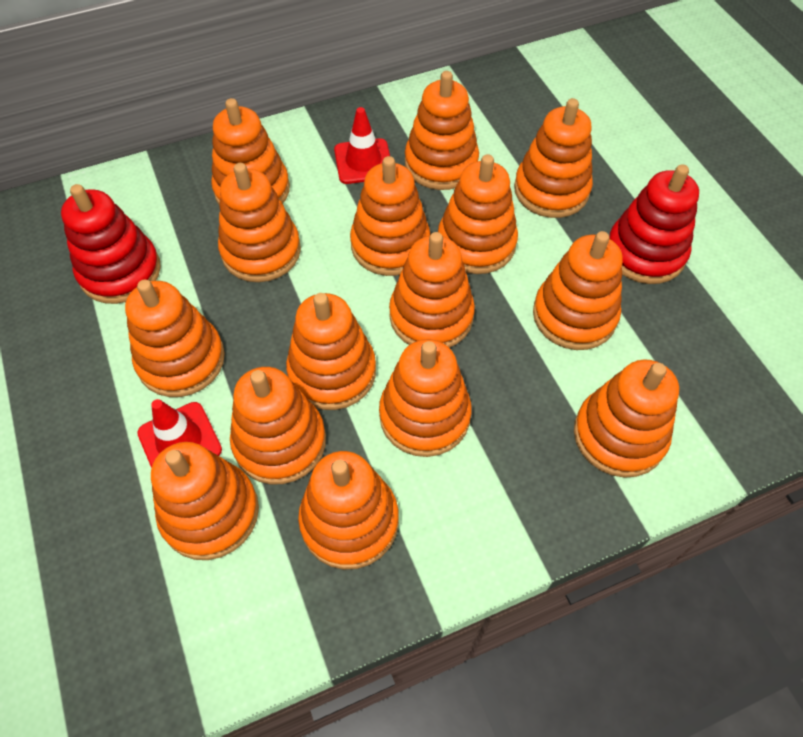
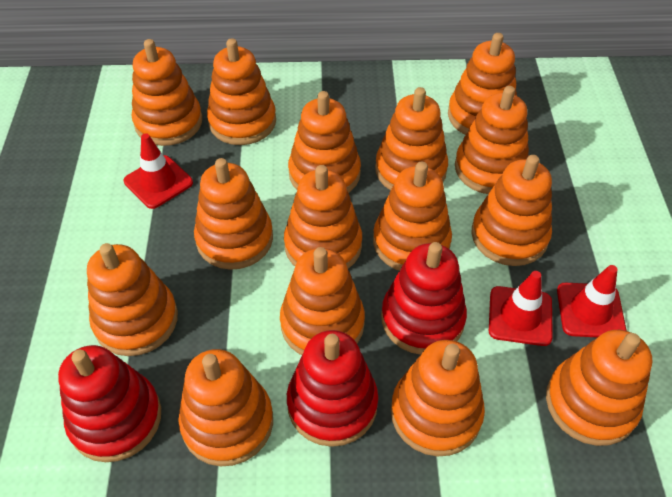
red stacking toy: [61,184,161,304] [609,164,699,284] = 2 -> [58,345,161,462] [287,330,378,447] [381,242,467,355] = 3
red traffic cone: [137,399,222,468] [334,107,390,184] = 2 -> [124,133,193,209] [489,271,553,346] [557,265,626,337] = 3

